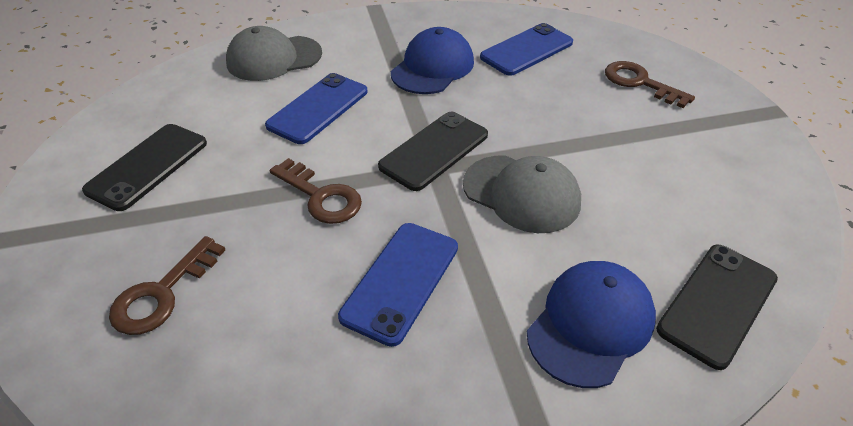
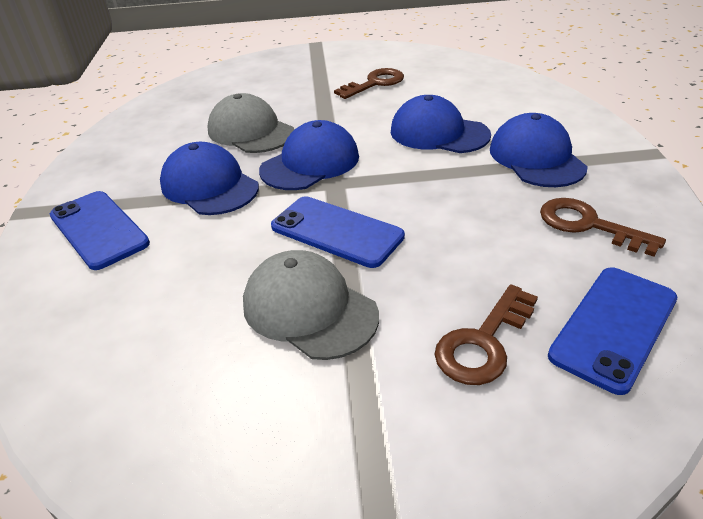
black phone: [82,124,207,211] [378,112,488,191] [656,245,778,370] = 3 -> none = 0
blue cap: [391,27,474,94] [527,261,656,388] = 2 -> [160,142,259,215] [259,120,359,190] [391,95,491,153] [490,113,588,187] = 4

